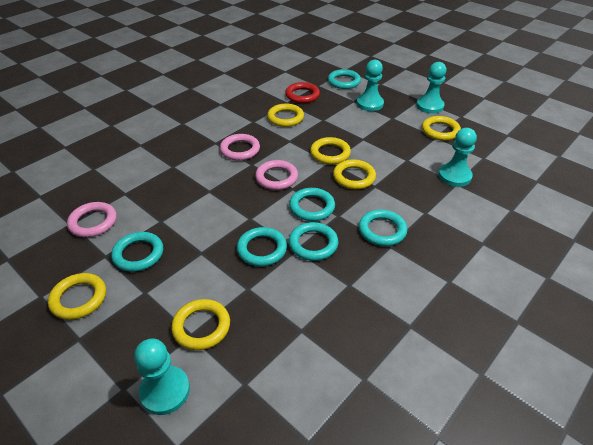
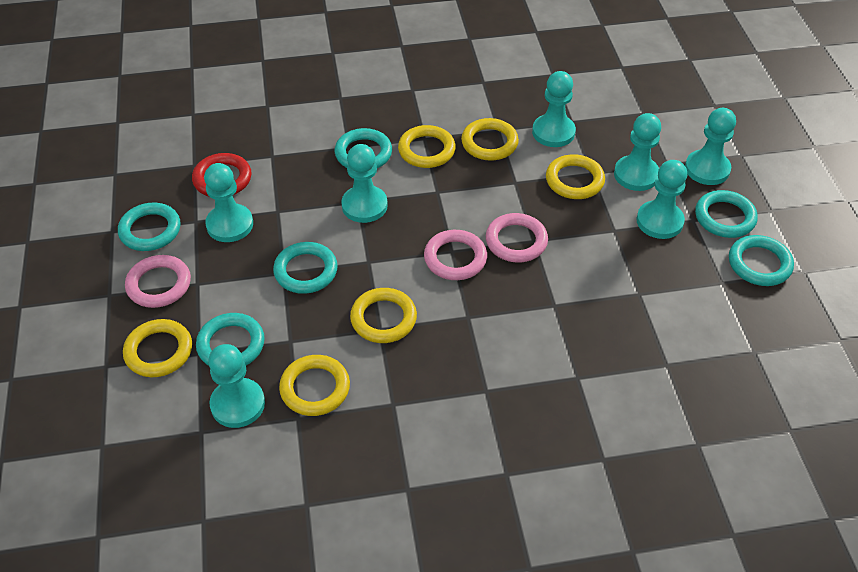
turquoise pawn: [134,338,190,415] [357,60,384,111] [416,62,447,114] [438,128,477,187] = 4 -> [204,163,253,242] [208,344,265,428] [341,144,388,223] [532,71,576,147] [614,113,661,191] [636,160,687,239] [685,108,736,185] = 7

